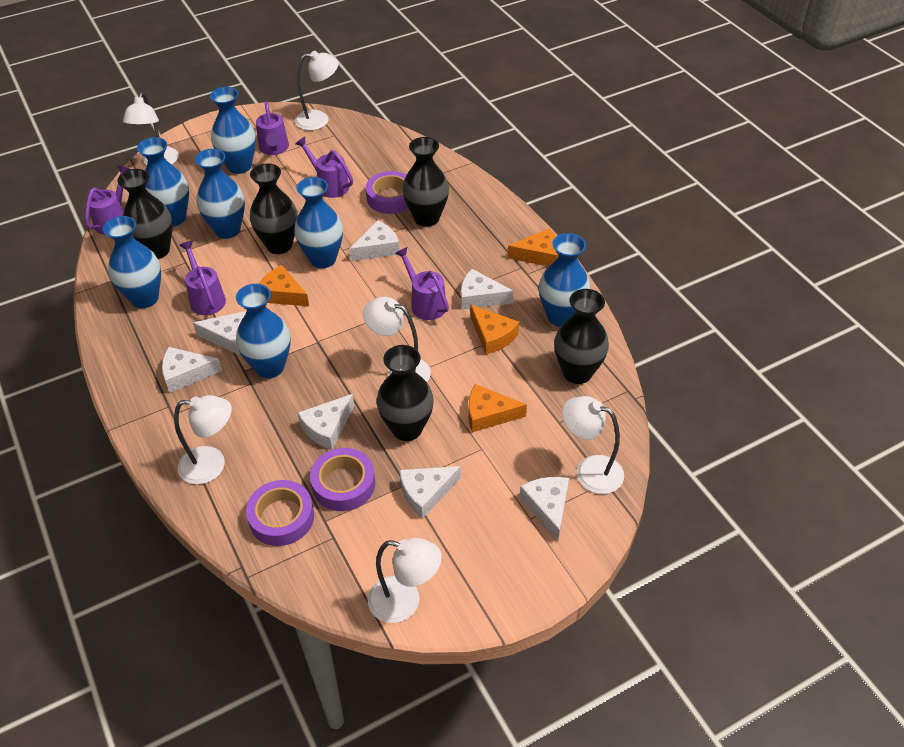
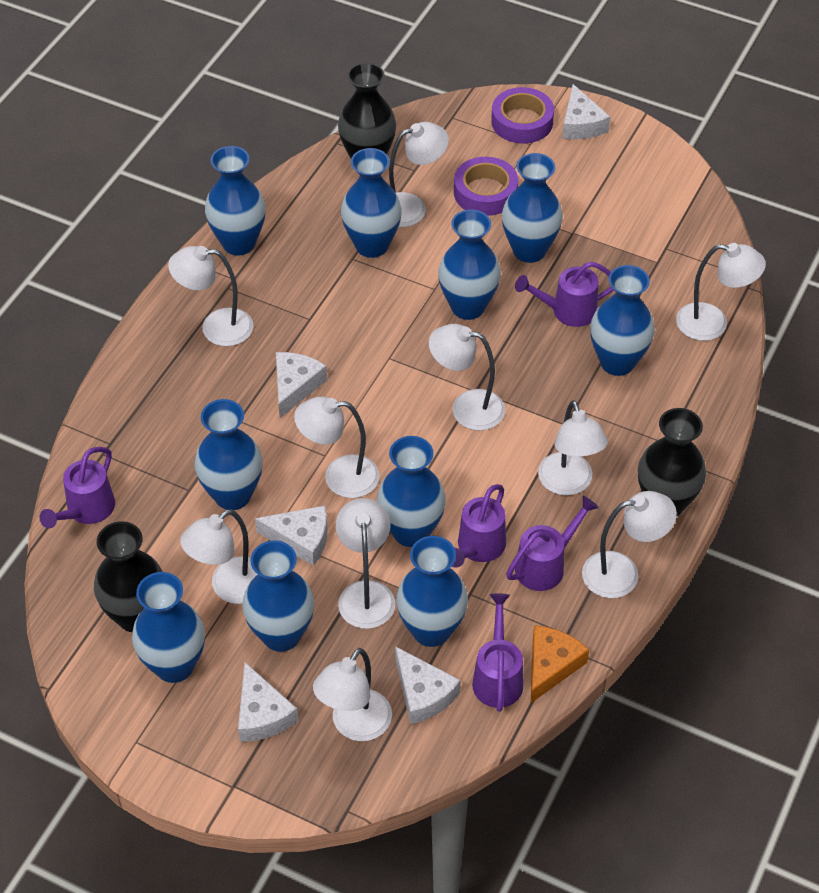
black vase: [118,169,173,259] [250,163,298,254] [377,345,434,441] [402,137,449,227] [554,289,609,384] = 5 -> [94,521,163,632] [338,63,396,159] [638,408,706,517] = 3
blue vase: [103,216,161,308] [137,137,189,227] [195,149,245,239] [210,87,256,174] [236,284,291,378] [294,177,343,268] [539,233,590,327] = 7 -> [132,572,205,683] [194,399,263,510] [205,146,266,255] [242,540,314,652] [341,148,402,258] [377,436,446,547] [396,536,468,647] [438,210,501,320] [502,153,563,263] [590,265,655,376] = 10
orange cheese: [259,265,309,306] [469,384,527,432] [470,305,519,355] [507,228,558,266] = 4 -> [531,625,589,703] = 1
purple tape: [246,480,314,546] [310,448,375,511] [366,171,408,214] = 3 -> [454,157,518,216] [491,87,554,144] = 2
white cheese: [162,347,222,392] [193,311,246,355] [298,394,354,450] [349,220,400,261] [400,466,461,519] [461,269,514,310] [520,477,569,541] = 7 -> [238,662,298,742] [255,505,328,566] [276,352,327,418] [395,646,461,724] [562,84,610,139] = 5
white lamp: [123,92,179,165] [174,395,232,484] [295,51,339,130] [363,297,431,382] [368,538,442,623] [562,396,624,494] = 6 -> [168,246,253,346] [180,509,258,604] [294,397,380,498] [313,648,392,741] [336,498,395,629] [389,122,449,227] [429,324,505,431] [538,400,608,496] [582,491,677,598] [676,243,766,341] = 10

